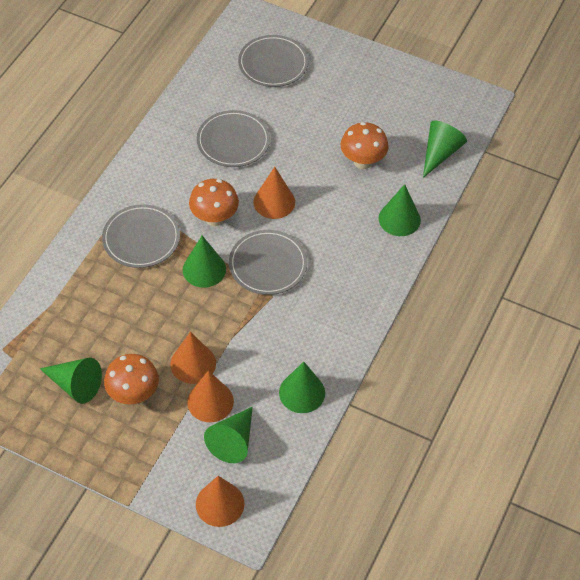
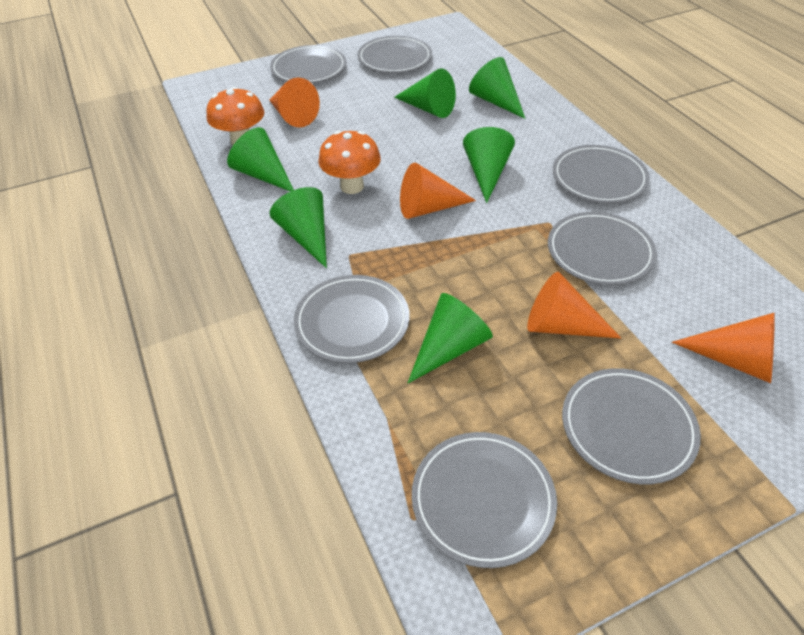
grey plate: [102,204,180,268] [197,110,270,167] [229,230,307,295] [238,35,309,87] = 4 -> [270,45,347,83] [294,275,410,363] [357,36,432,73] [412,432,557,568] [548,212,657,285] [553,145,650,203] [562,368,701,484] = 7
orange mushroom: [104,354,159,404] [189,179,239,226] [341,122,389,169] = 3 -> [206,87,264,146] [318,131,381,194] = 2

